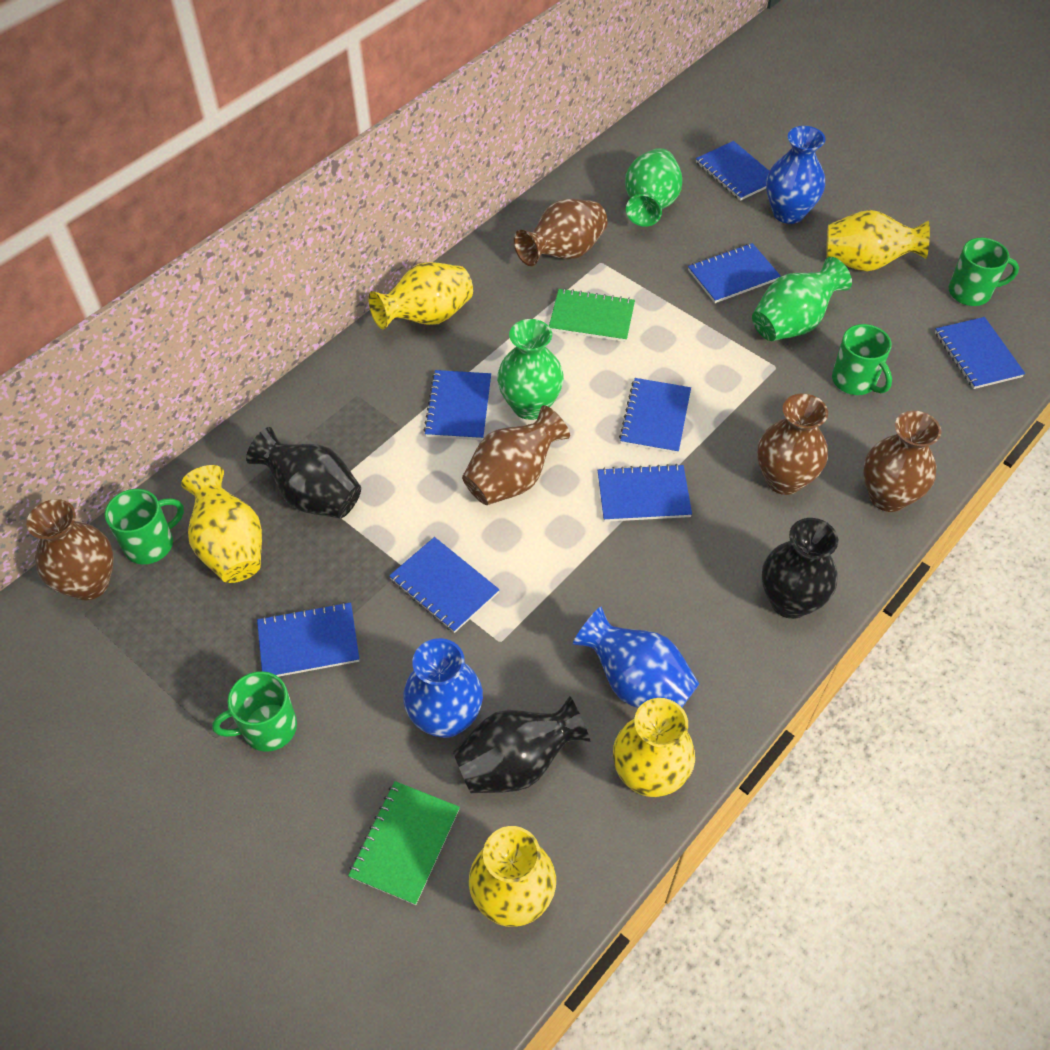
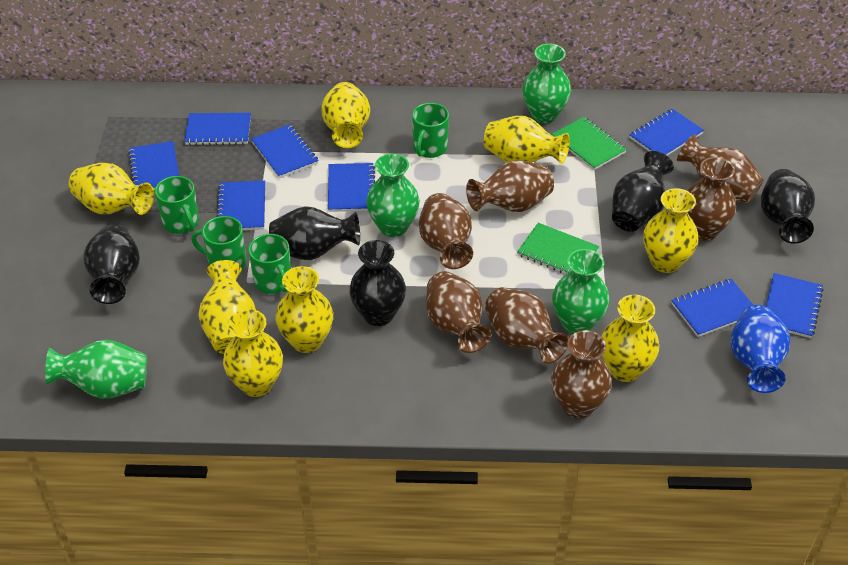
black vase: [246,427,361,518] [453,696,591,793] [762,518,838,619] = 3 -> [83,224,140,304] [269,206,360,260] [349,240,406,326] [612,151,674,232] [761,169,815,244] = 5
blue vase: [403,638,483,738] [573,607,699,708] [766,126,826,224] = 3 -> [730,305,791,393] = 1
brown vase: [26,499,114,600] [462,405,570,505] [514,199,607,266] [758,393,828,495] [863,411,941,512] = 5 -> [419,193,473,269] [426,271,491,353] [466,160,554,212] [485,287,569,364] [551,330,612,419] [677,134,764,203] [687,157,736,241] = 7
green vase: [497,319,564,420] [625,148,682,227] [752,257,852,341] = 3 -> [45,340,147,399] [366,154,420,237] [522,44,571,123] [552,249,610,334] = 4
yellow vase: [181,465,262,583] [368,262,473,329] [469,826,556,927] [613,698,695,797] [826,210,930,271] = 5 -> [69,163,154,215] [198,260,256,354] [223,309,283,397] [275,266,333,353] [321,82,370,148] [484,116,570,164] [601,295,659,382] [643,188,698,273] = 8

